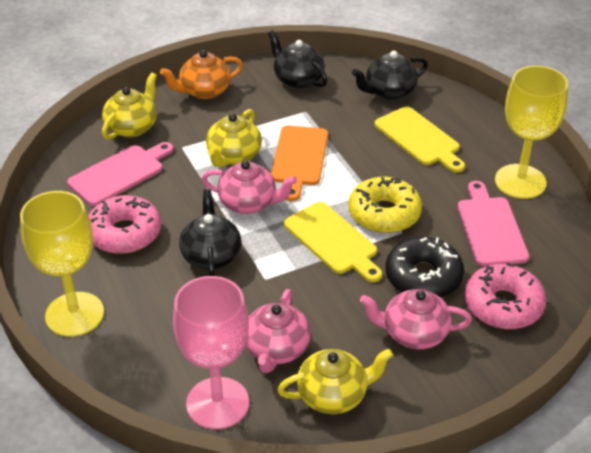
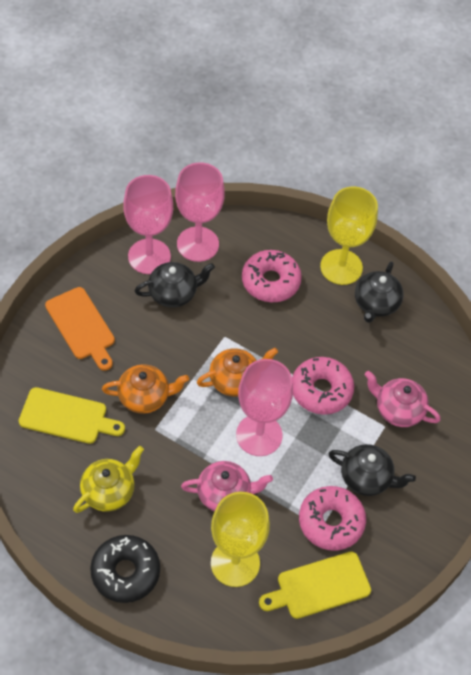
orange teapot: [160,50,243,99] = 1 -> [102,364,189,414] [197,348,278,397] = 2
pink cutting board: [67,142,173,206] [458,181,529,266] = 2 -> none = 0
pink donut: [88,195,161,254] [464,263,546,329] = 2 -> [242,250,302,302] [292,357,354,415] [299,486,366,551] = 3
pink goblet: [173,276,249,429] = 1 -> [123,175,173,274] [175,162,225,262] [236,359,293,456] = 3
pink teapot: [202,161,297,214] [245,289,311,373] [360,289,472,350] = 3 -> [181,461,273,512] [365,371,441,427] = 2
yellow donut: [348,176,422,233] = 1 -> none = 0
yellow teapot: [102,73,157,140] [206,109,262,167] [277,349,393,414] = 3 -> [73,446,144,513] = 1

